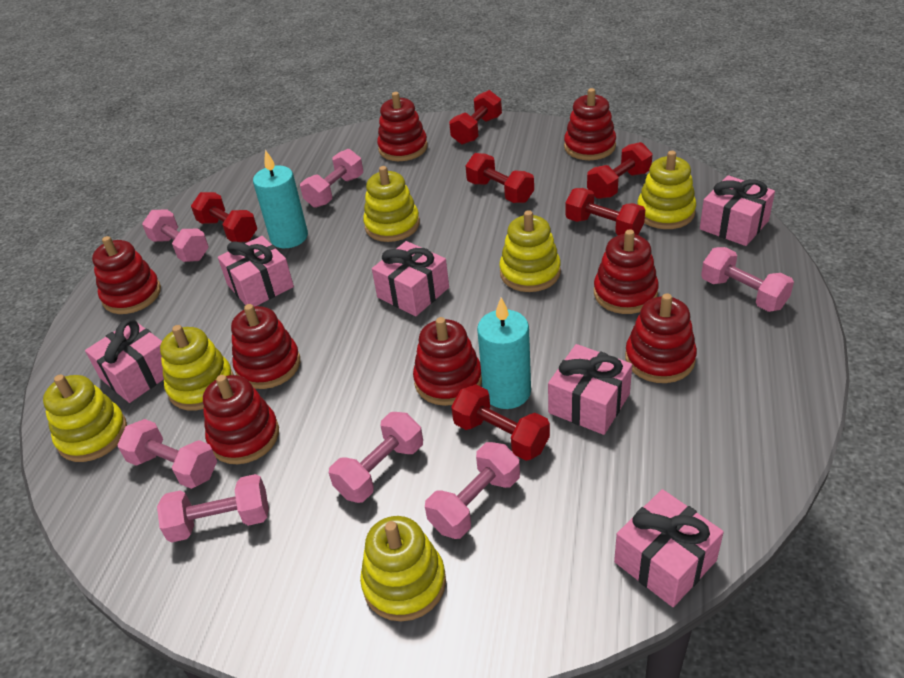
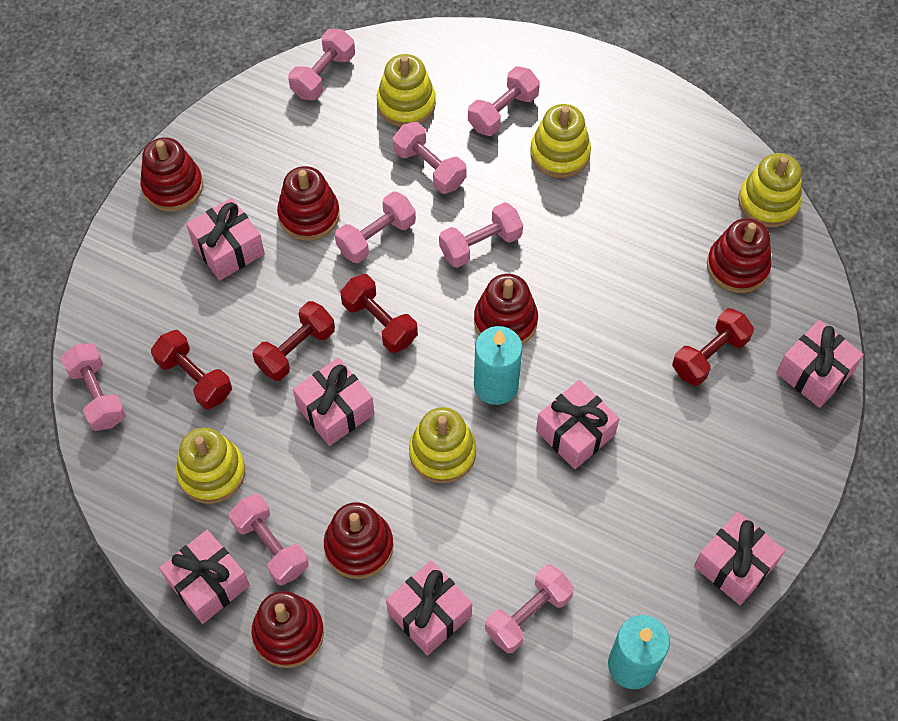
pink dumbbell: [118,419,217,489] [142,210,209,262] [157,474,269,543] [300,149,363,208] [329,412,423,503] [425,442,520,539] [701,247,794,312] = 7 -> [61,343,126,431] [229,494,309,585] [288,29,355,100] [335,192,416,263] [393,122,467,194] [439,202,523,268] [468,66,540,136] [485,565,574,653] = 8
pink gift: [85,319,164,403] [218,236,294,307] [372,241,449,316] [548,344,632,435] [614,489,724,607] [700,175,775,246] = 6 -> [159,530,250,624] [186,198,265,281] [293,358,374,446] [386,560,472,656] [536,380,620,469] [694,512,785,605] [776,320,864,408] = 7
red dumbbell: [191,192,257,242] [449,90,502,145] [451,384,550,461] [466,153,534,203] [565,188,645,235] [587,142,653,199] = 6 -> [151,330,232,409] [253,301,335,381] [340,274,418,353] [672,308,754,386] = 4
red stacking toy: [92,236,161,314] [203,375,279,464] [231,304,300,389] [377,92,428,161] [413,317,482,406] [564,88,616,160] [594,229,659,314] [625,293,697,383] = 8 -> [140,137,203,212] [252,591,324,668] [277,166,340,241] [324,502,394,579] [474,274,538,345] [707,218,772,293] = 6
yellow stacking toy: [43,375,127,462] [160,325,234,411] [360,516,446,621] [363,166,420,242] [499,210,561,292] [637,151,696,229] = 6 -> [176,427,245,504] [377,54,436,127] [409,407,476,483] [530,104,591,178] [738,153,802,227] = 5

